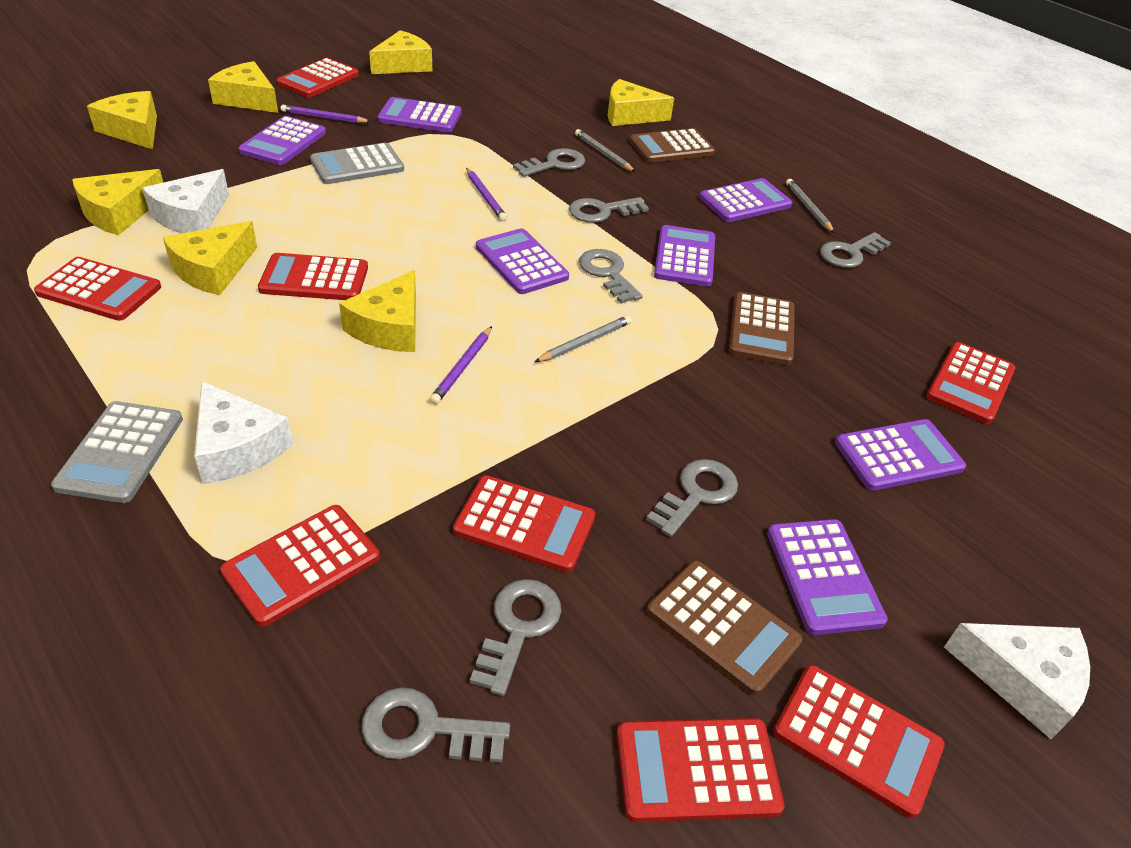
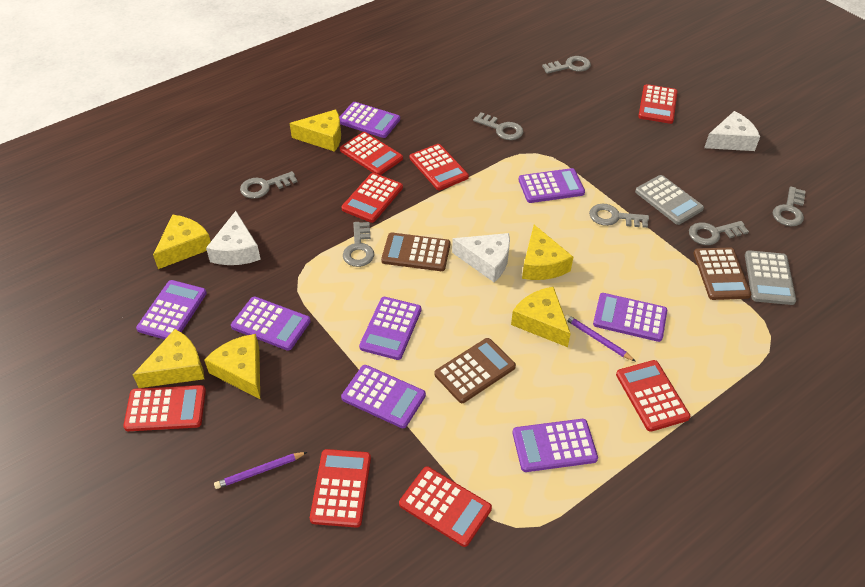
grey pencil: [535,315,632,362] [575,129,635,172] [786,179,834,233] = 3 -> none = 0
purple calculator: [238,116,326,165] [377,97,461,132] [476,228,569,294] [654,225,715,287] [699,178,793,222] [767,519,888,635] [835,419,966,491] = 7 -> [136,280,207,339] [231,296,311,351] [339,102,400,138] [341,365,426,428] [359,297,421,360] [513,419,598,472] [518,168,585,203] [593,293,667,342] = 8
purple pencil: [281,105,371,123] [430,326,492,404] [466,168,507,221] = 3 -> [214,452,307,489] [565,314,636,362] = 2
yellow cheese: [72,169,163,235] [87,91,157,150] [163,221,257,295] [208,61,278,113] [339,270,416,352] [369,30,432,74] [608,79,674,126] = 7 -> [133,329,204,388] [153,214,211,269] [204,334,260,399] [290,109,341,152] [511,287,571,347] [522,225,573,280] = 6

